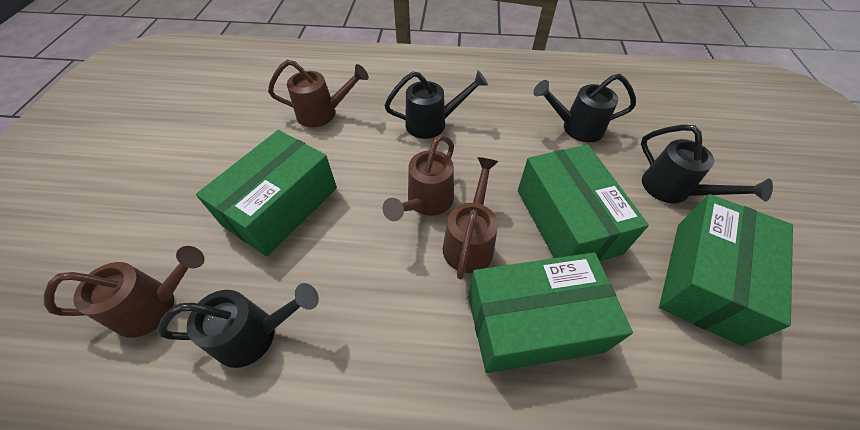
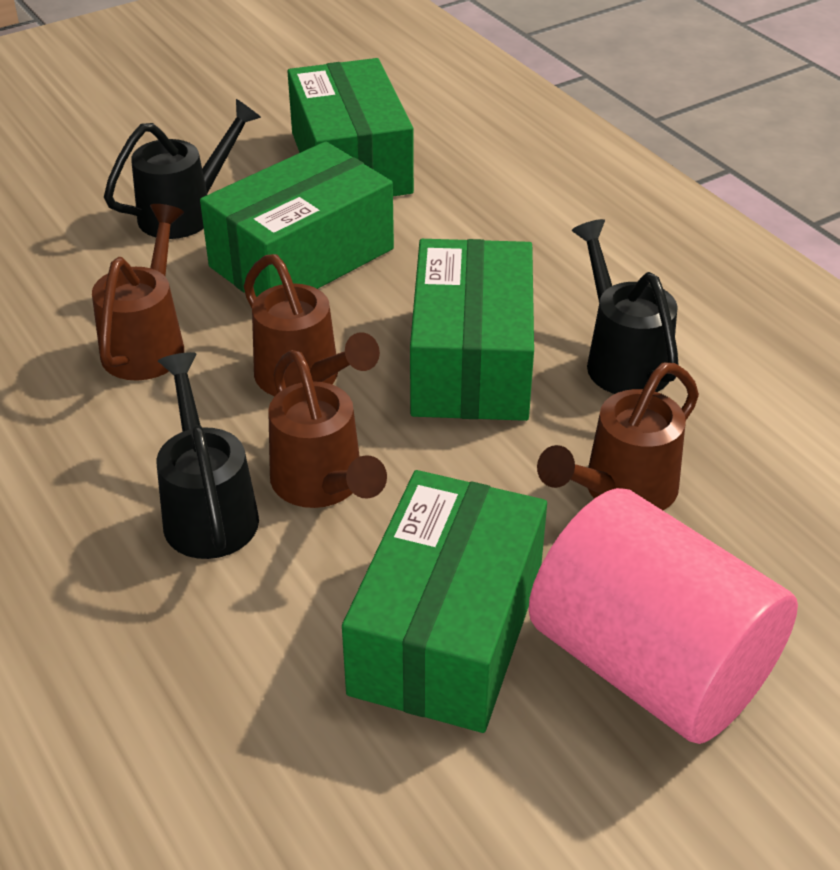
black watering can: [158,283,319,368] [384,71,488,139] [533,74,636,142] [641,125,773,203] = 4 -> [104,99,261,239] [156,352,259,559] [572,219,679,394] = 3
pink cylinder: none = 0 -> [529,488,798,744] = 1

